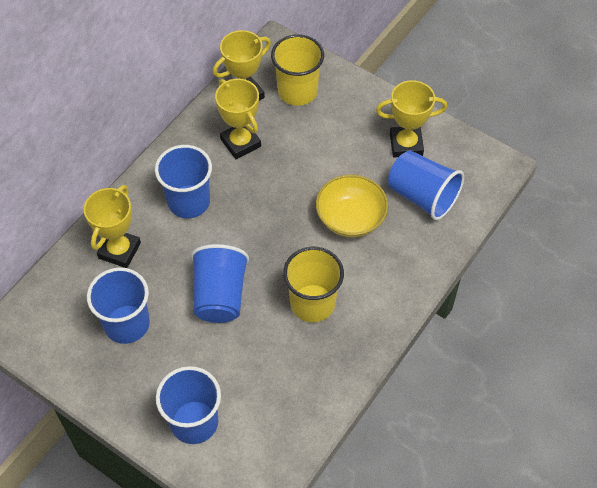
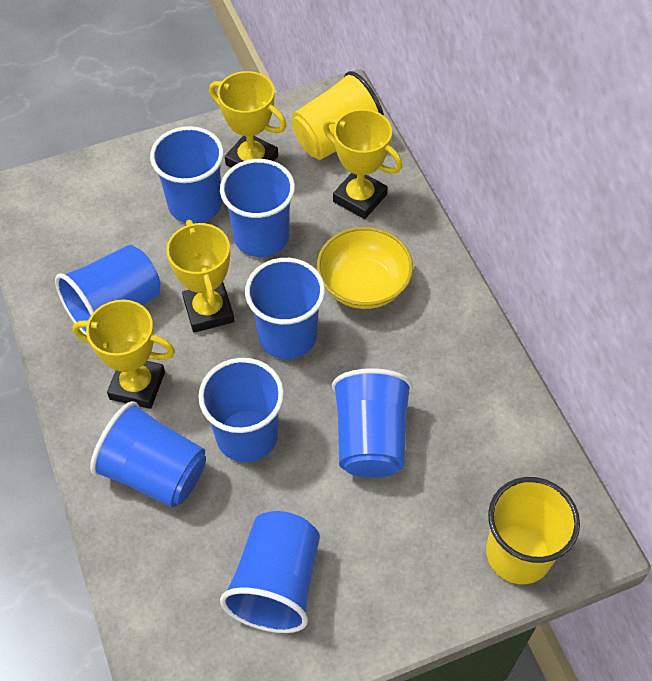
blue cup: [87,268,150,344] [155,145,212,218] [156,366,221,444] [191,244,249,323] [388,150,464,220] = 5 -> [55,245,160,335] [90,401,206,508] [150,126,224,224] [198,358,284,462] [220,159,295,257] [220,511,320,633] [245,258,325,359] [332,368,413,478] = 8

